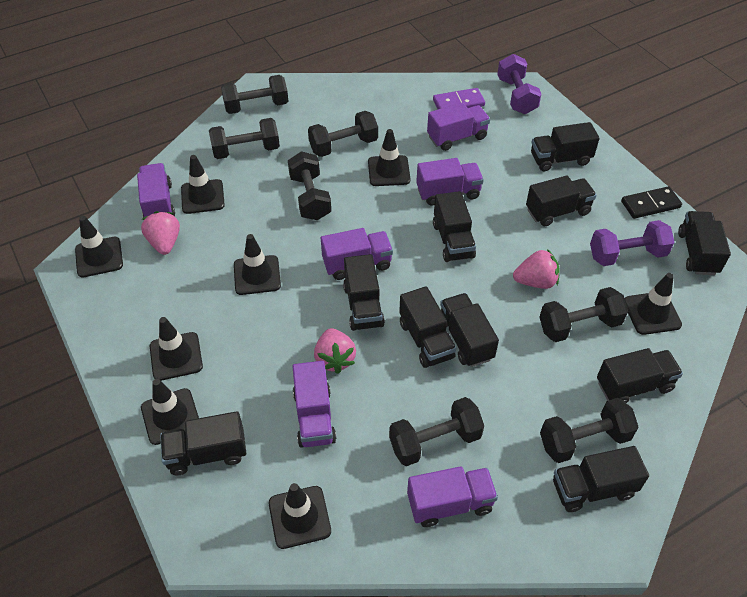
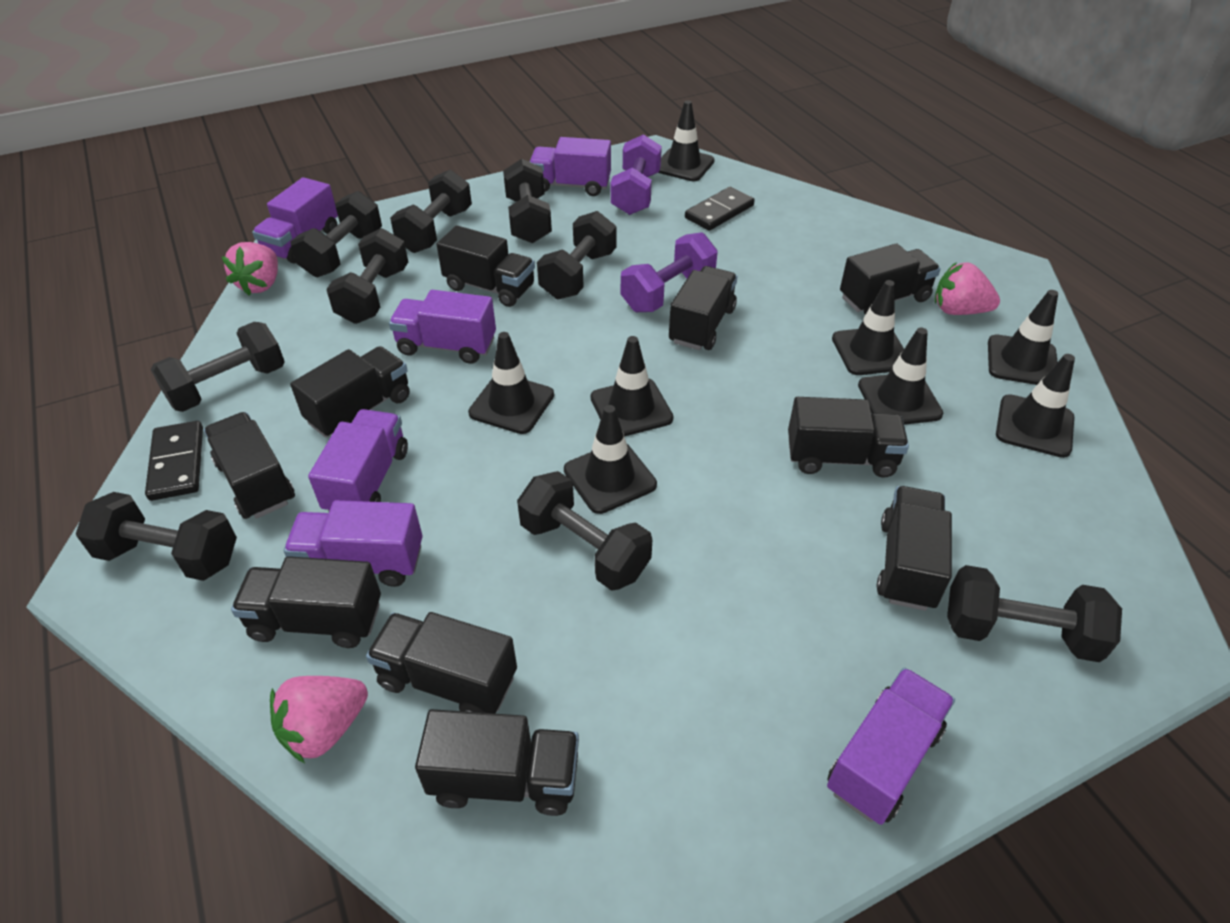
black domino: [621,186,682,219] = 1 -> [145,421,203,501] [685,187,755,231] = 2
black dumbbell: [209,118,280,159] [221,75,288,114] [288,151,331,220] [308,111,378,157] [389,397,484,466] [539,287,628,342] [540,398,638,463] = 7 -> [76,492,237,581] [151,322,285,412] [290,191,382,277] [326,228,408,324] [390,170,472,253] [503,159,552,243] [517,471,652,591] [537,211,616,299] [947,565,1122,662] = 9
purple domino: [433,88,485,109] = 1 -> none = 0

